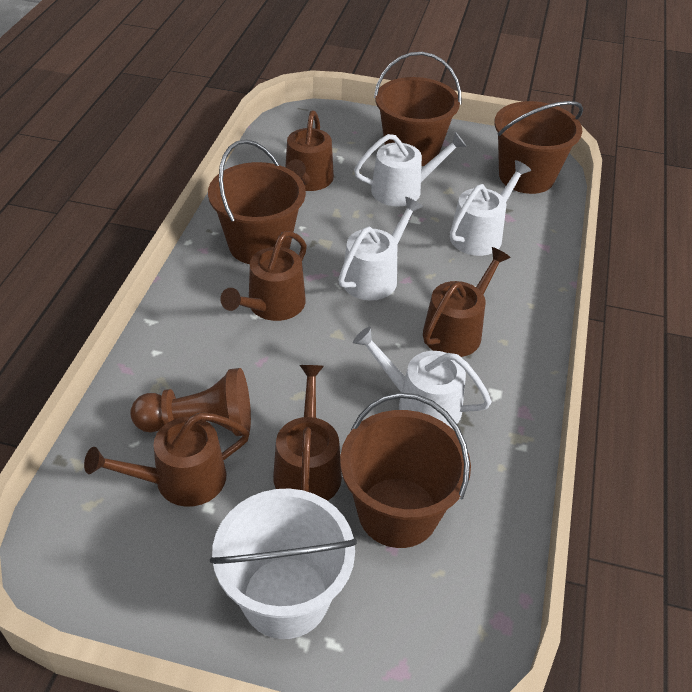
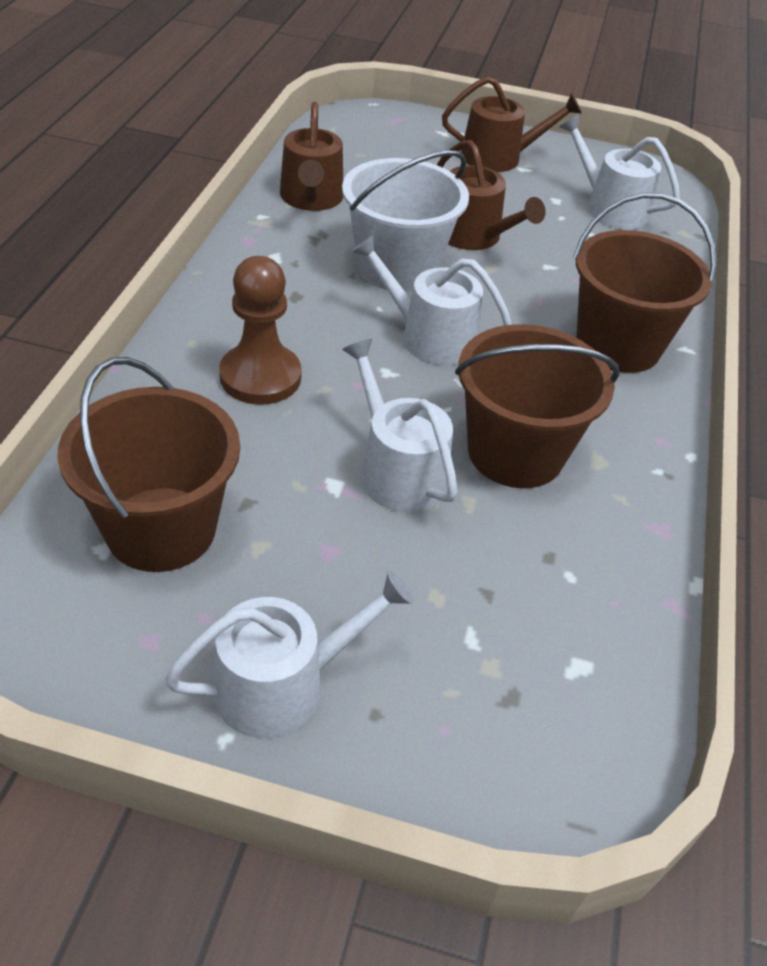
brown bucket: [208,140,306,264] [340,393,471,548] [374,52,461,166] [494,101,583,194] = 4 -> [57,357,240,572] [455,324,620,488] [573,193,717,373] = 3
brown watering can: [84,412,250,507] [220,231,307,321] [273,365,342,501] [285,111,334,191] [423,247,511,357] = 5 -> [280,101,343,211] [437,140,546,250] [442,76,582,172] = 3

